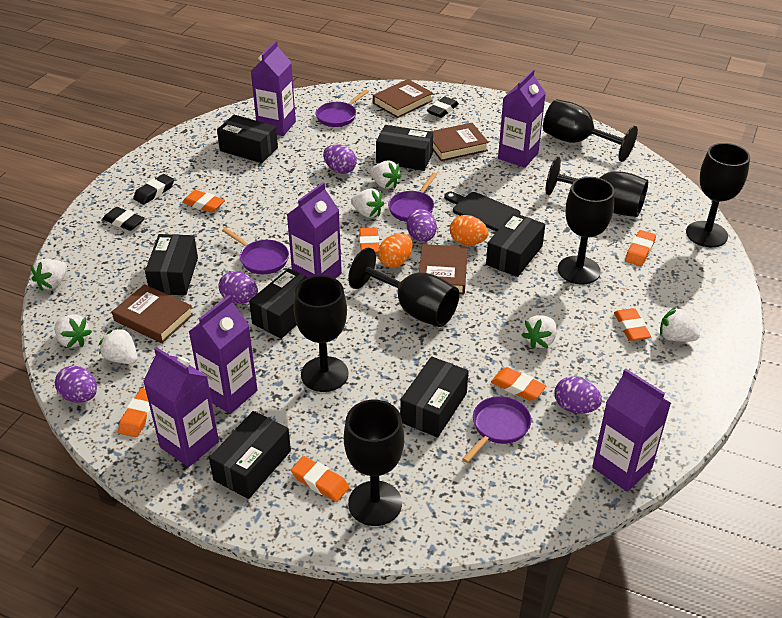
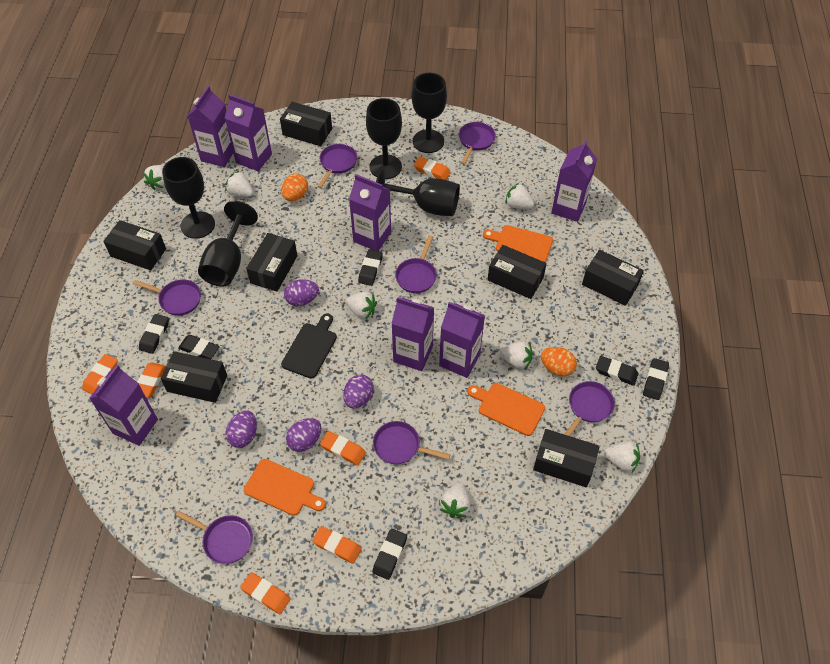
black eraser: [102,207,145,231] [133,174,174,205] [427,97,459,118] = 3 -> [139,314,169,354] [178,335,220,359] [358,249,383,286] [372,529,407,580] [596,356,638,386] [643,358,669,400] = 6
black goblet: [294,275,349,392] [344,400,404,526] [348,248,459,327] [543,99,638,162] [546,156,648,217] [558,177,615,285] [686,143,750,247] = 7 -> [162,157,215,239] [198,201,258,286] [366,98,402,179] [376,169,460,216] [412,73,447,153] = 5
brown book: [112,284,194,343] [373,79,433,118] [419,244,468,294] [429,123,489,161] = 4 -> none = 0
orange cutting board: none = 0 -> [244,459,326,516] [467,383,545,436] [483,225,553,262] = 3
orange eraser: [118,388,152,437] [182,190,225,213] [291,456,349,502] [359,228,379,254] [491,367,546,401] [614,308,651,341] [625,230,656,266] = 7 -> [82,354,118,394] [138,363,166,398] [240,572,291,614] [312,526,362,564] [320,431,366,466] [414,157,451,180] = 6
purple carton: [143,347,219,467] [188,295,257,414] [251,41,296,136] [287,182,342,279] [498,69,546,168] [592,368,671,492] = 6 -> [89,365,158,446] [187,86,233,167] [225,94,272,171] [349,174,391,251] [391,297,434,371] [439,302,485,378] [551,140,597,222] = 7
purple egg: [55,366,97,403] [219,271,258,304] [323,144,357,174] [407,209,437,242] [554,377,602,414] = 5 -> [225,410,257,448] [284,279,319,306] [286,418,321,452] [343,375,374,409] = 4
purple pan: [222,228,289,274] [315,89,369,127] [388,173,437,222] [462,396,531,463] = 4 -> [133,279,201,316] [176,511,253,564] [317,144,357,188] [373,421,450,464] [395,235,437,293] [459,122,496,165] [564,381,615,436] = 7

